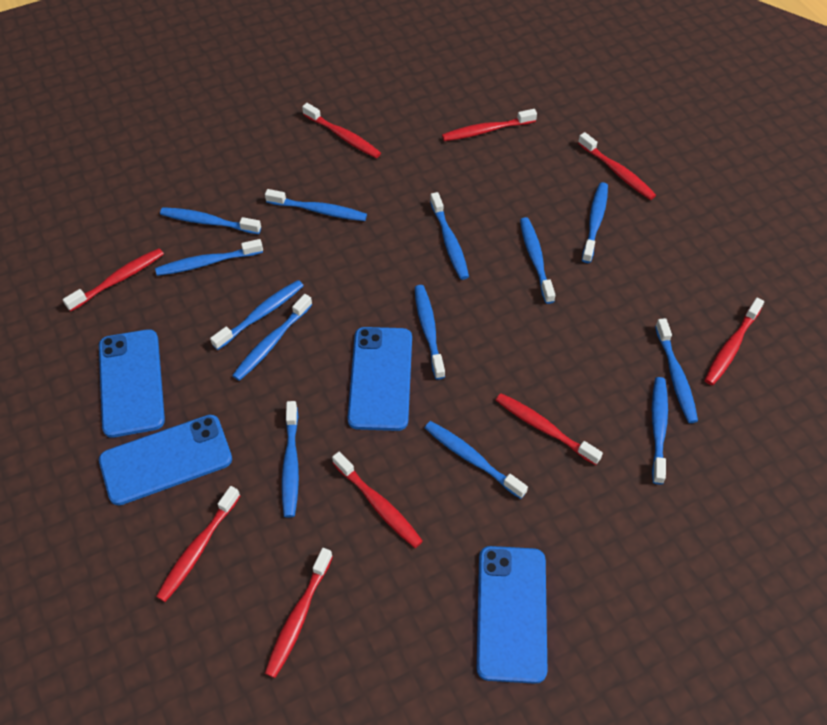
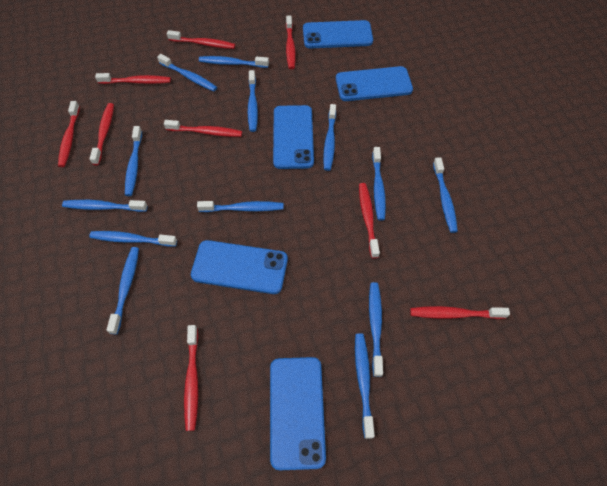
blue phone: [99,329,165,438] [99,415,232,505] [348,327,412,431] [477,546,548,684] = 4 -> [191,240,288,294] [270,357,326,470] [273,105,314,169] [303,20,373,49] [336,66,413,101] = 5

